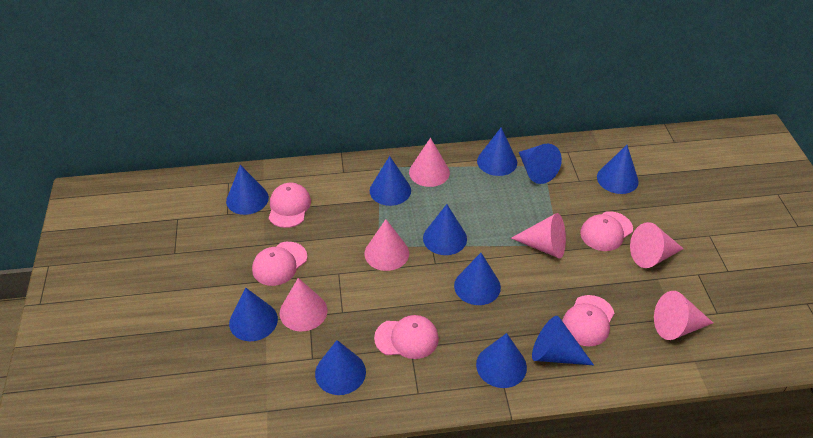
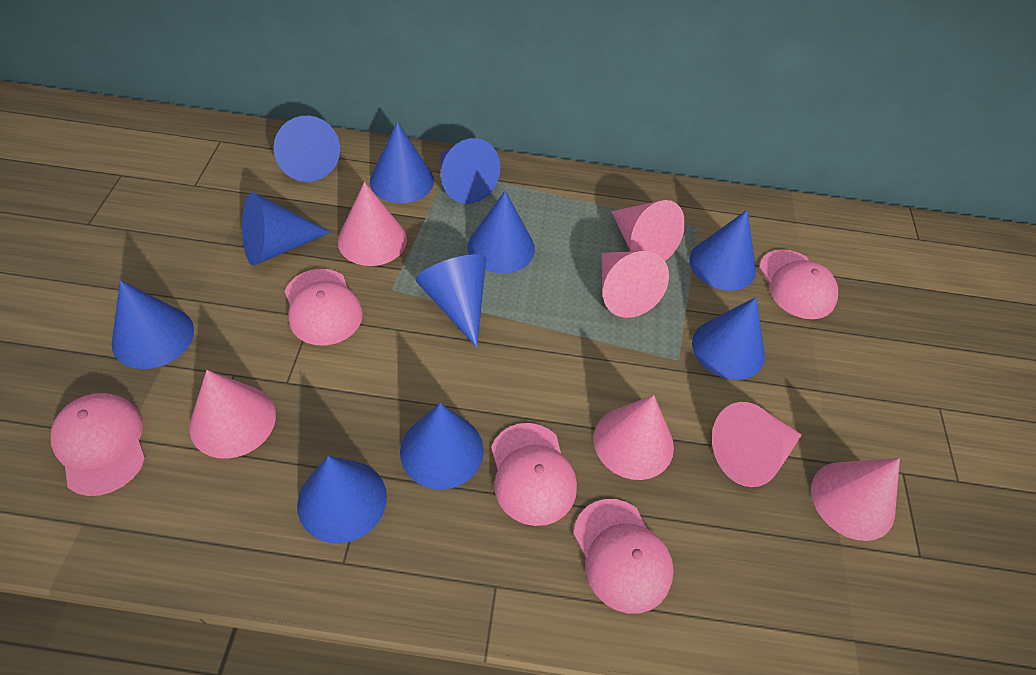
pink cone: [280,278,327,332] [364,219,409,271] [409,138,450,187] [511,213,566,258] [630,222,684,268] [654,291,713,340] = 6 -> [189,370,276,459] [338,182,407,266] [593,395,674,480] [601,251,669,318] [611,200,685,261] [712,402,802,487] [811,458,900,541] = 7

